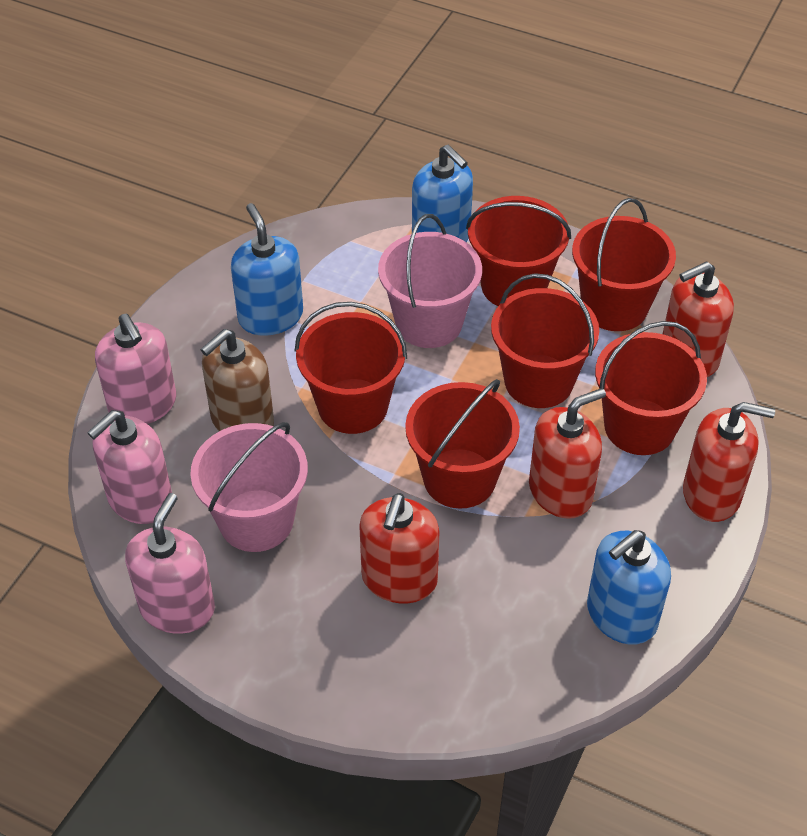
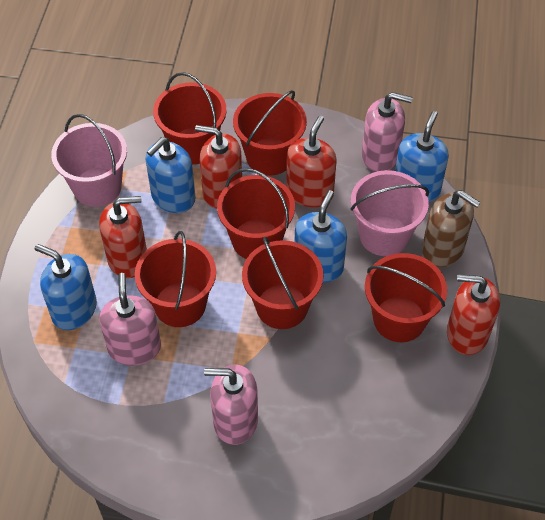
blue soap dispenser: [231,203,303,336] [412,144,473,242] [587,530,671,645] = 3 -> [35,244,97,330] [145,137,195,213] [295,190,347,283] [395,111,449,202] = 4

